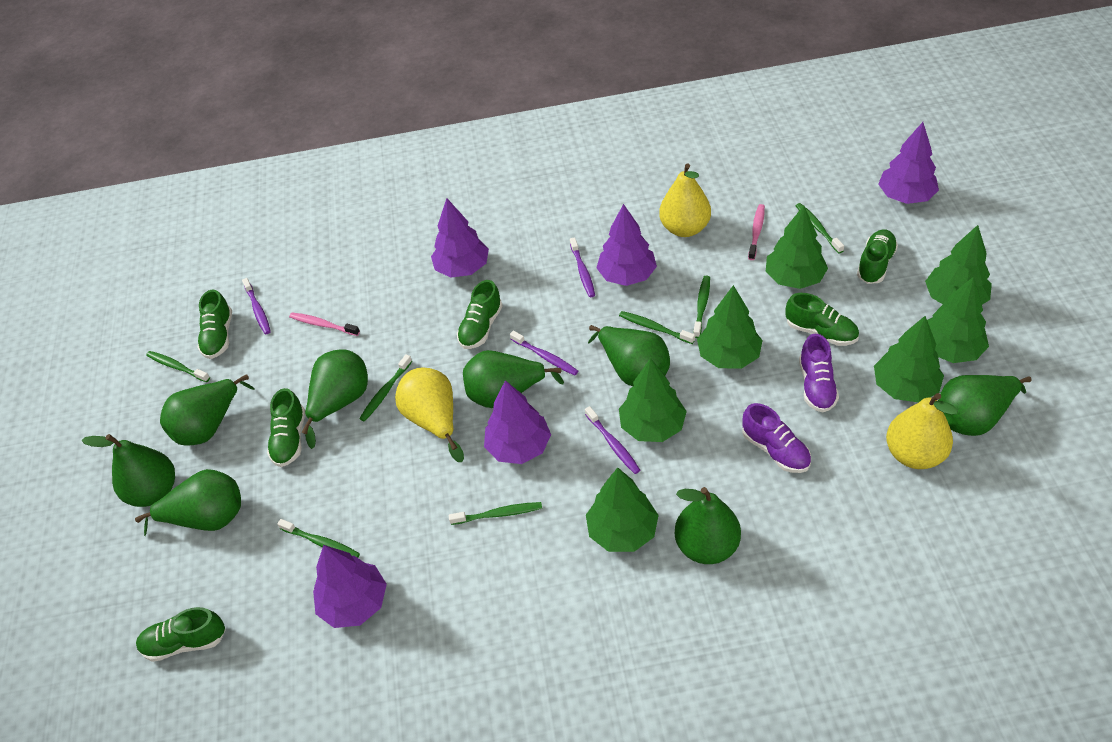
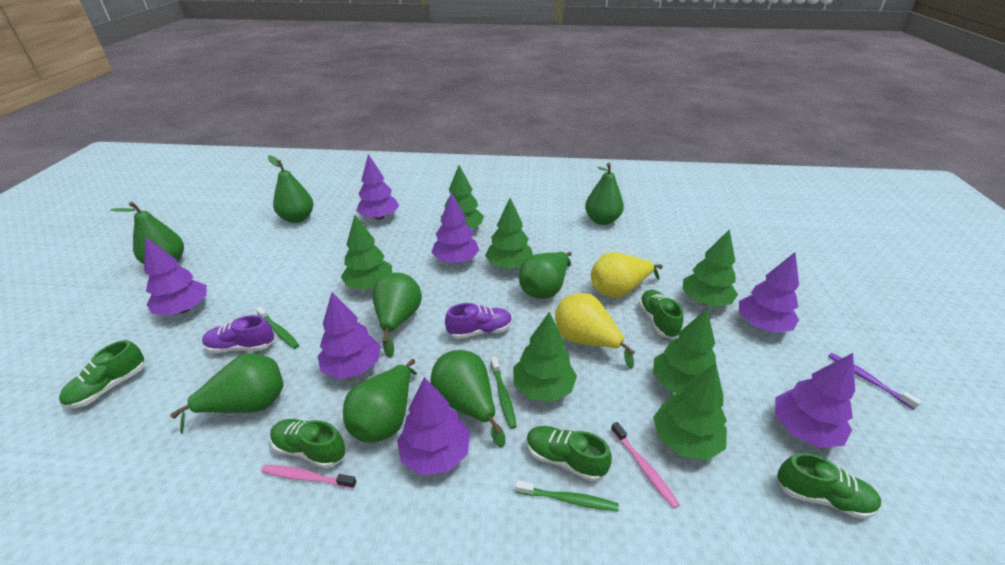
green shoe: [136,607,225,662] [197,290,232,359] [267,388,305,467] [457,280,502,349] [786,293,859,346] [857,229,898,284] = 6 -> [59,340,145,408] [270,419,346,469] [526,426,612,482] [639,290,683,339] [777,453,881,519] = 5
green toothbrush: [146,351,210,382] [277,519,360,558] [359,354,412,421] [449,502,542,525] [619,311,695,344] [693,276,710,338] [796,203,844,254] = 7 -> [256,306,299,349] [491,356,517,429] [515,480,619,511] = 3
purple toothbrush: [242,278,271,334] [510,331,578,376] [570,237,595,297] [585,406,640,474] = 4 -> [828,353,922,409] = 1
purple tree: [313,545,387,628] [431,198,489,278] [484,380,551,464] [597,204,657,286] [878,122,939,204] = 5 -> [144,237,207,315] [318,292,381,379] [356,154,399,220] [397,377,470,475] [431,192,479,264] [739,252,799,333] [775,353,855,448] = 7
yellow pear: [395,368,464,462] [659,163,711,237] [886,393,958,469] = 3 -> [555,293,635,369] [591,252,663,298] = 2

